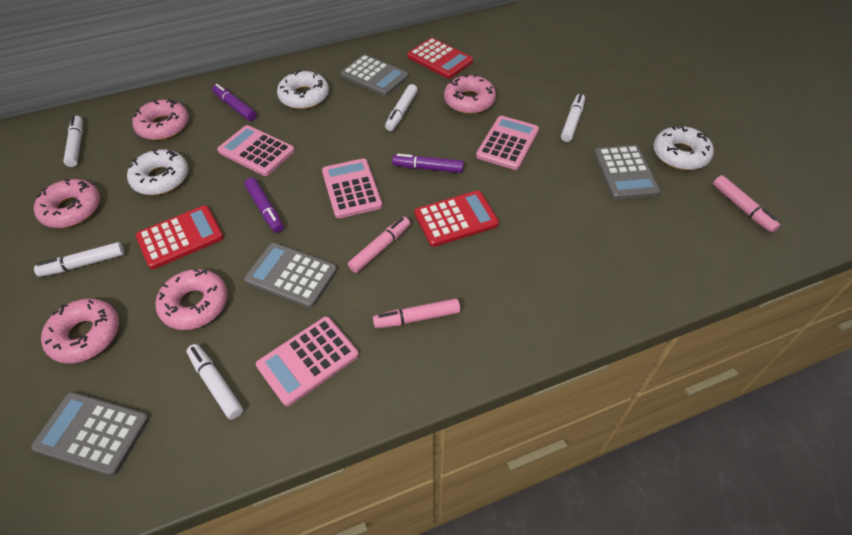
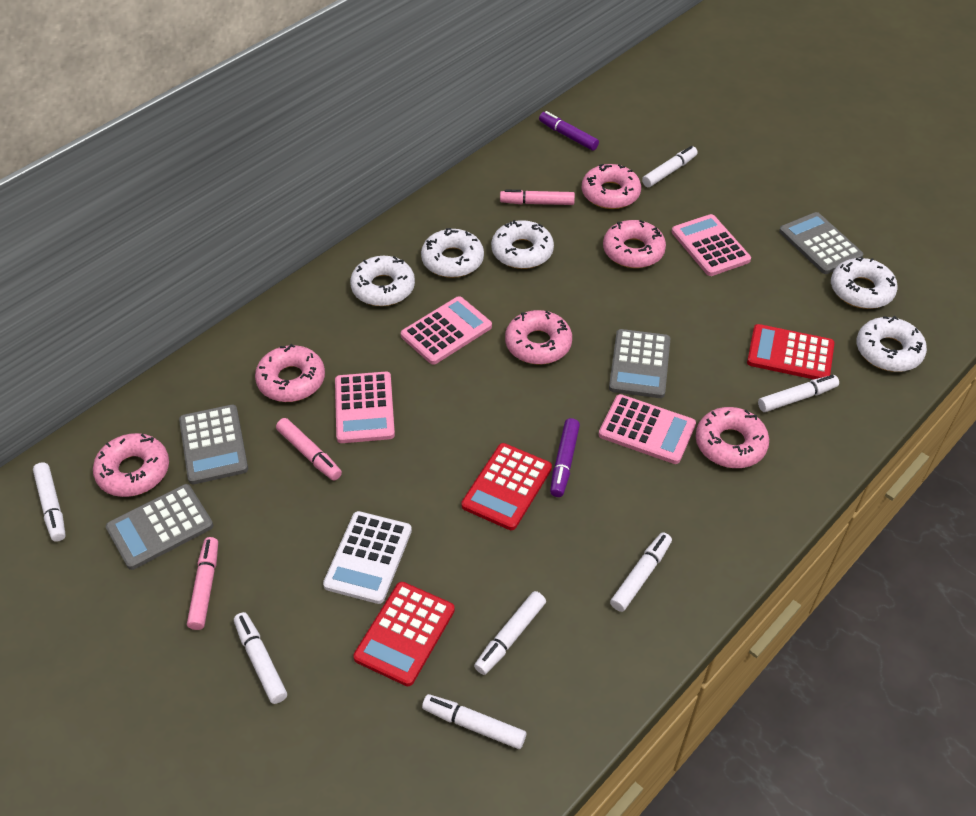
pink donut: [34,179,100,228] [41,298,119,364] [132,99,189,140] [155,269,228,330] [444,74,496,114] = 5 -> [93,433,169,497] [255,344,325,402] [505,310,572,364] [581,164,641,209] [603,220,666,268] [696,407,769,468] = 6
purple marker: [212,84,257,121] [244,177,284,233] [392,154,464,173] = 3 -> [539,111,599,151] [550,418,580,497] = 2
white calculator: none = 0 -> [323,511,412,604] = 1
white donut: [127,149,188,195] [277,70,329,109] [653,125,714,170] = 3 -> [350,256,415,306] [421,228,484,278] [491,220,554,269] [831,258,898,309] [856,316,927,372] = 5
white marker: [34,242,124,277] [63,116,83,167] [187,344,243,420] [385,84,418,131] [561,94,585,142] = 5 -> [33,462,66,542] [234,612,287,704] [422,694,526,749] [474,591,546,675] [610,532,672,612] [642,146,698,187] [758,375,839,412] = 7

